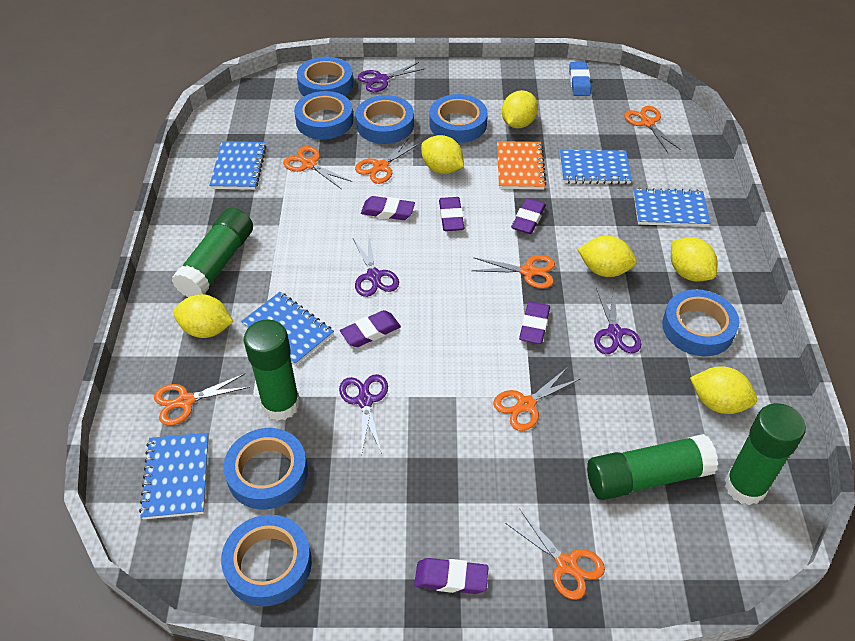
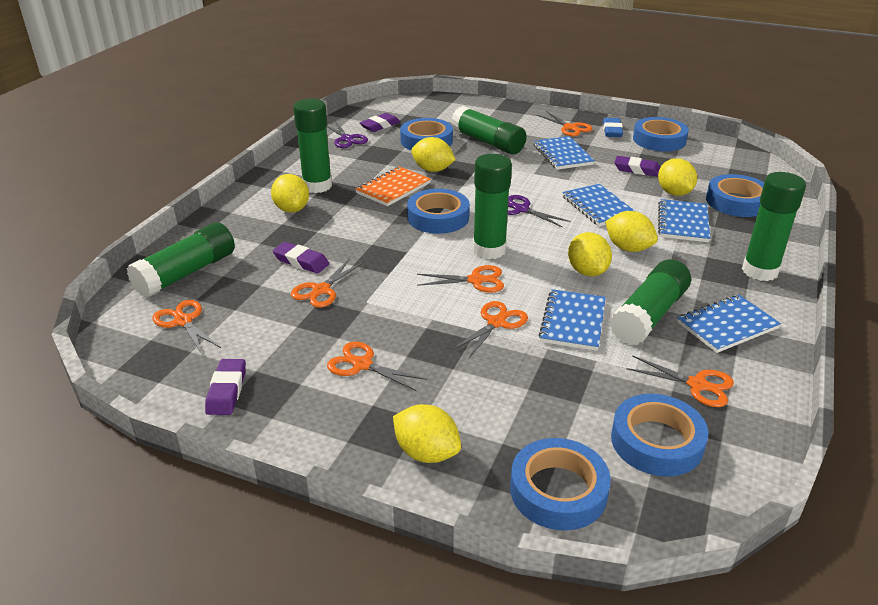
blue tape: [221,515,312,606] [224,428,308,509] [294,91,353,139] [297,57,353,96] [356,95,414,144] [430,94,488,143] [662,289,739,356] = 7 -> [400,118,453,150] [407,189,470,234] [510,438,611,531] [611,394,708,477] [633,117,689,151] [706,174,764,217] = 6
green glue stick: [172,208,253,297] [244,320,300,421] [587,434,718,500] [725,403,806,505] = 4 -> [127,222,235,298] [293,99,332,193] [451,106,526,155] [473,154,512,259] [610,259,691,345] [742,172,806,281] = 6
purple eraser: [340,310,401,347] [361,196,415,220] [414,558,489,594] [439,197,465,231] [511,198,546,234] [519,301,550,344] = 6 -> [205,359,246,415] [272,242,329,273] [360,113,400,132] [614,156,660,177] = 4
purple scissors: [339,374,388,454] [353,237,399,297] [358,62,425,92] [594,286,641,354] = 4 -> [327,121,368,148] [508,195,571,227] = 2

